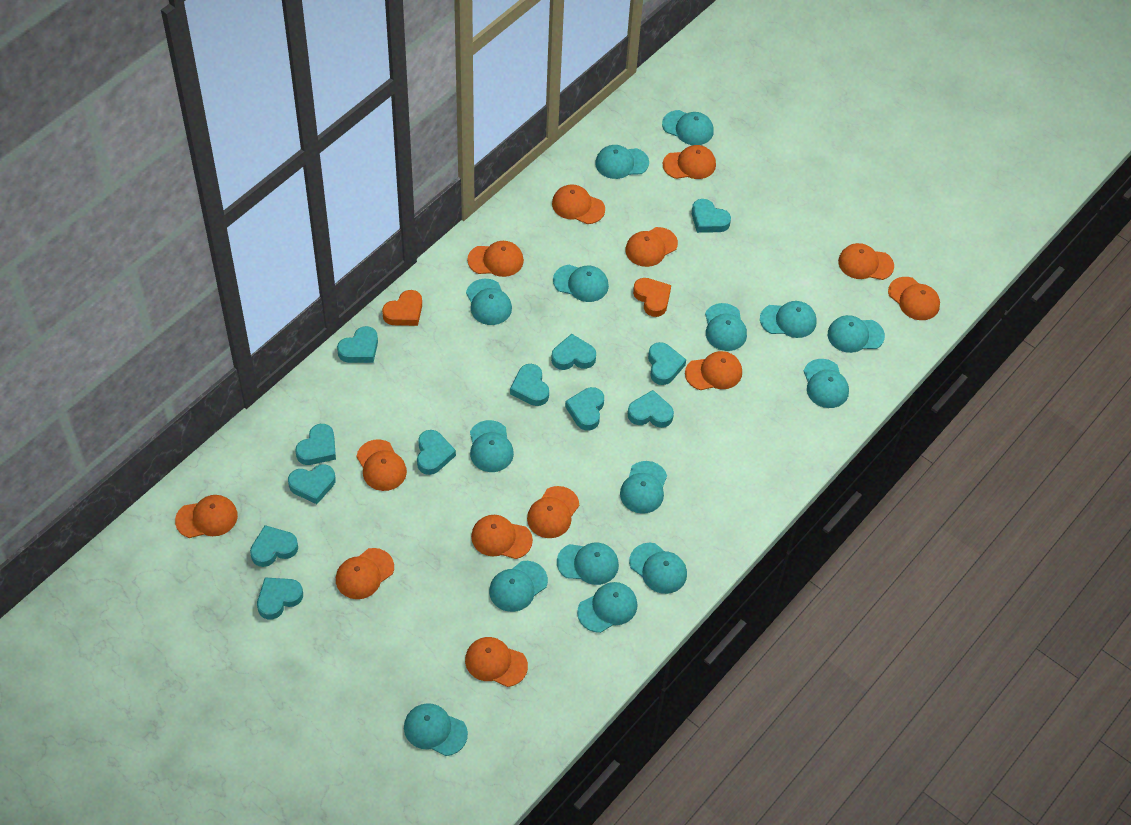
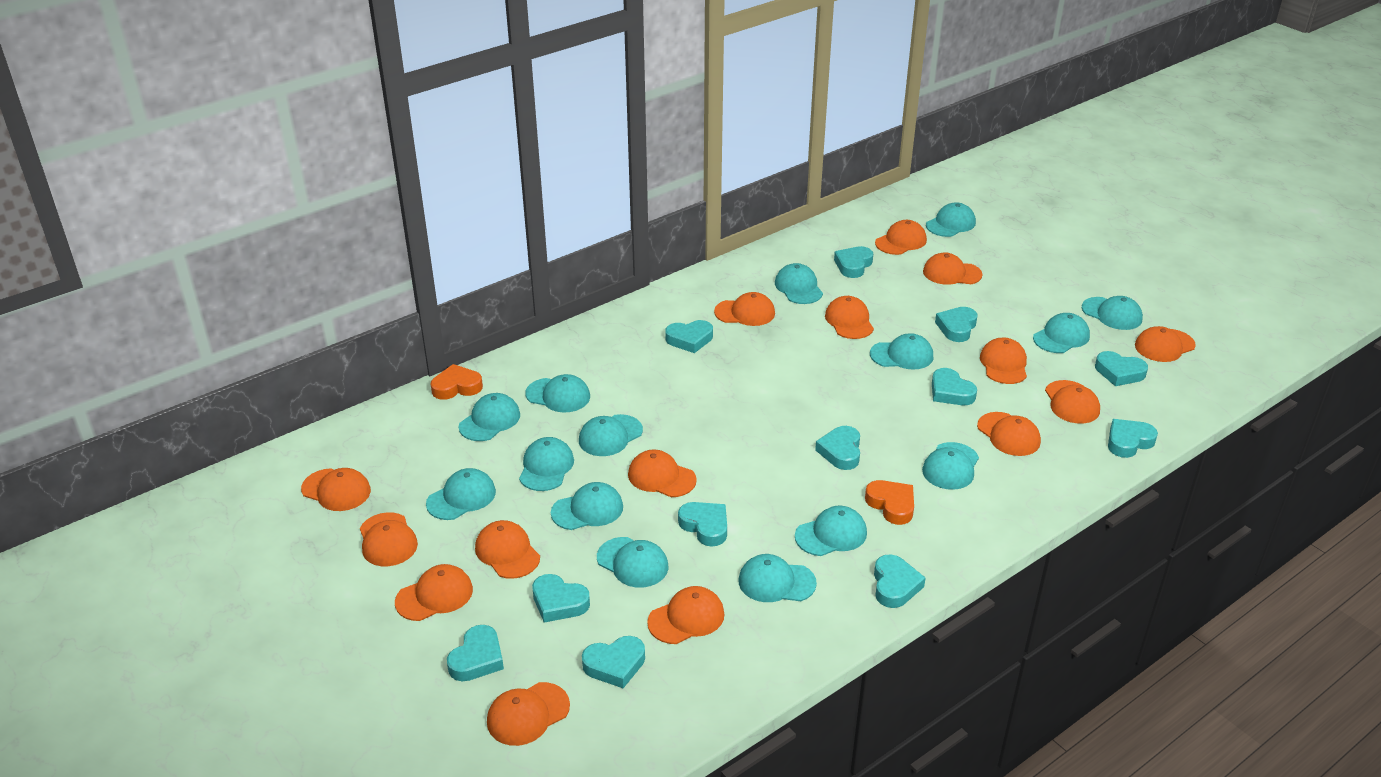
orange cap: [175,495,238,538] [336,548,394,599] [356,439,407,491] [465,637,528,687] [467,241,524,277] [471,515,533,559] [527,486,579,538] [552,184,605,224] [625,227,678,267] [663,145,716,179] [685,351,742,390] [838,243,894,280] [888,277,940,320] = 13 -> [301,468,371,511] [360,512,418,566] [395,564,473,621] [475,520,540,579] [487,682,570,746] [628,449,697,497] [647,586,725,644] [714,292,775,326] [825,296,874,339] [875,220,927,255] [923,252,982,285] [977,412,1041,456] [980,338,1027,384] [1045,380,1100,424] [1135,326,1196,362] = 15

